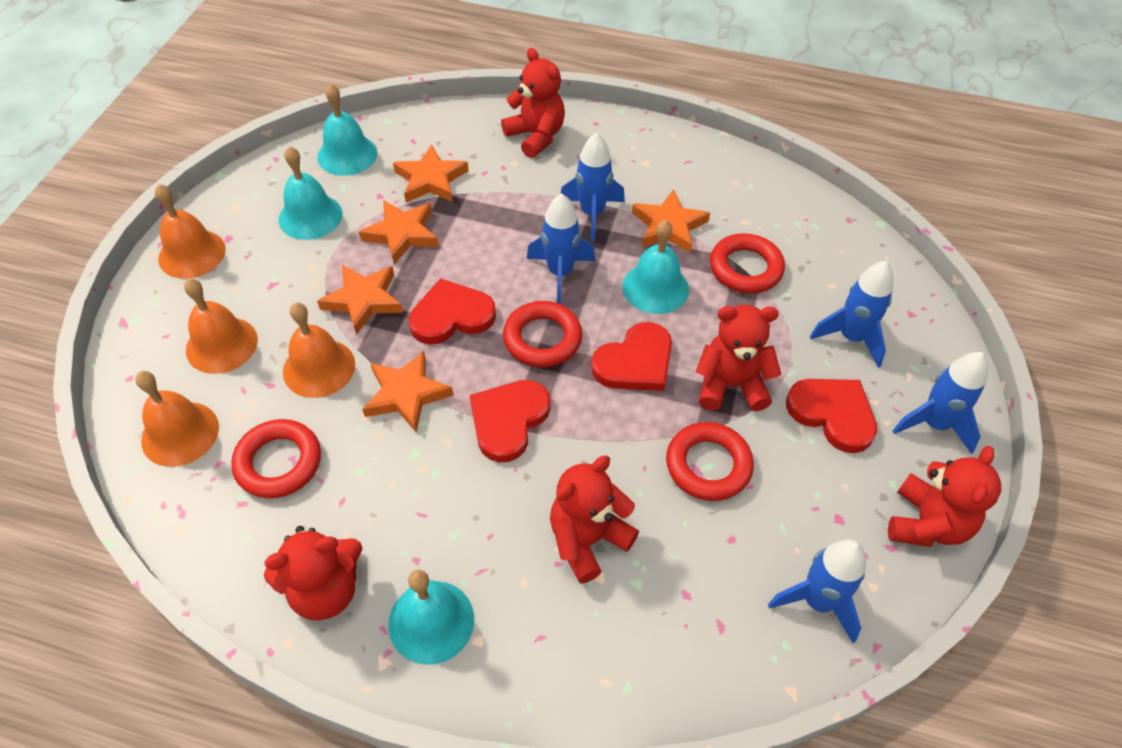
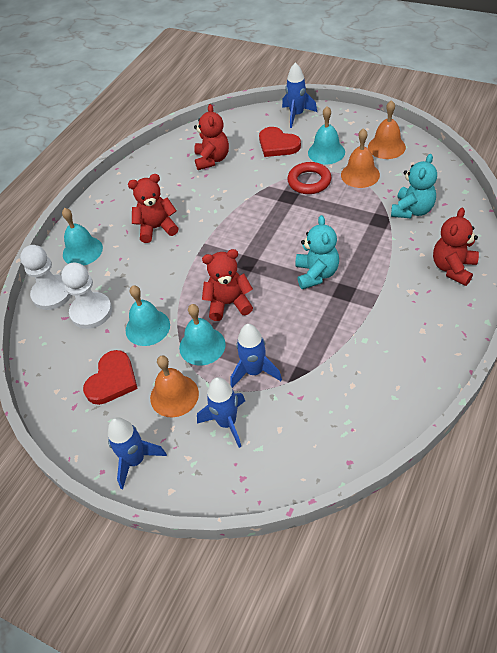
blue rocket: [526,193,596,304] [561,132,625,242] [768,540,866,643] [810,261,893,368] [893,352,988,454] = 5 -> [108,417,167,489] [197,377,245,448] [230,324,282,388] [282,63,317,128] = 4
orange bell: [135,371,219,467] [155,184,226,279] [184,278,258,374] [283,303,355,398] = 4 -> [150,355,199,417] [341,128,380,188] [368,100,406,159] = 3
orange star: [317,265,403,335] [359,200,439,265] [362,351,453,432] [393,144,469,202] [632,189,710,253] = 5 -> none = 0
red heart: [409,278,496,345] [470,380,550,462] [591,322,672,391] [786,379,877,453] = 4 -> [83,350,138,405] [259,127,301,157] = 2
red ring: [231,419,321,498] [503,301,582,368] [666,422,754,501] [710,233,785,293] = 4 -> [288,162,331,194] = 1
red teddy bear: [264,526,363,620] [501,48,565,158] [550,456,639,583] [696,305,781,411] [888,446,1001,547] = 5 -> [128,174,179,243] [194,104,229,170] [202,249,253,321] [433,208,479,286] = 4
turquoise teddy bear: none = 0 -> [295,215,339,289] [391,154,437,218] = 2
white pawn: none = 0 -> [20,245,71,310] [61,263,112,329] = 2

